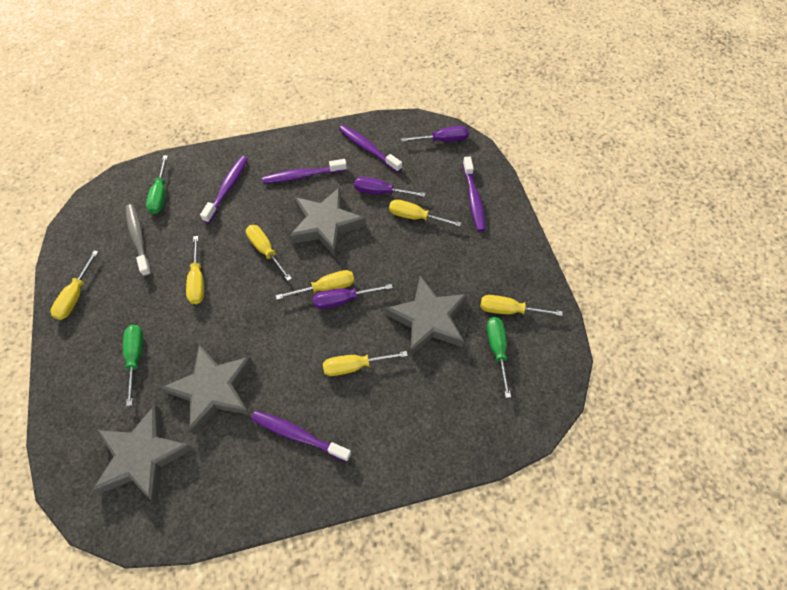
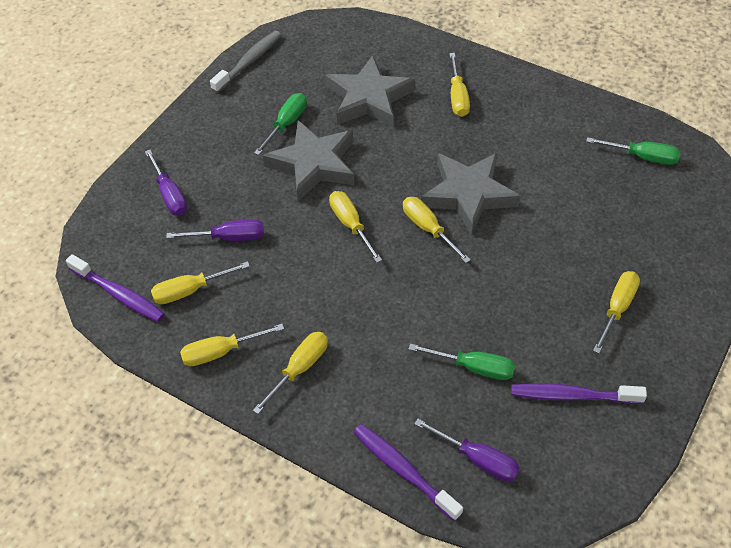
grey star: [92,405,193,503] [161,344,253,435] [289,187,366,257] [385,276,467,356] = 4 -> [263,120,355,201] [325,55,415,128] [421,153,520,235] = 3
purple toothbrush: [200,156,248,223] [251,411,351,462] [262,159,347,184] [339,125,402,173] [463,156,486,232] = 5 -> [66,254,165,322] [353,424,463,521] [511,383,647,404] = 3

